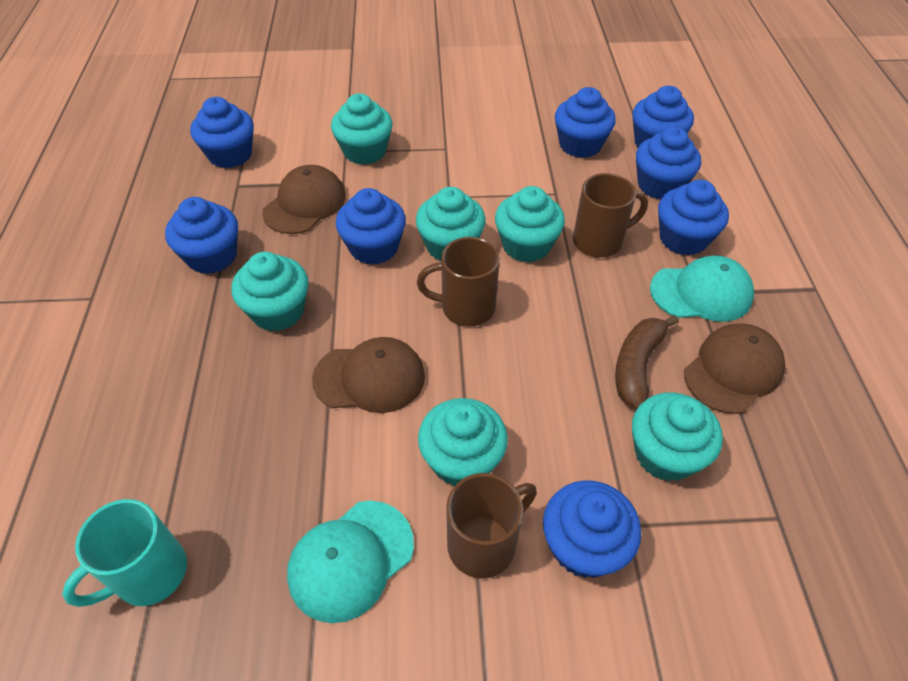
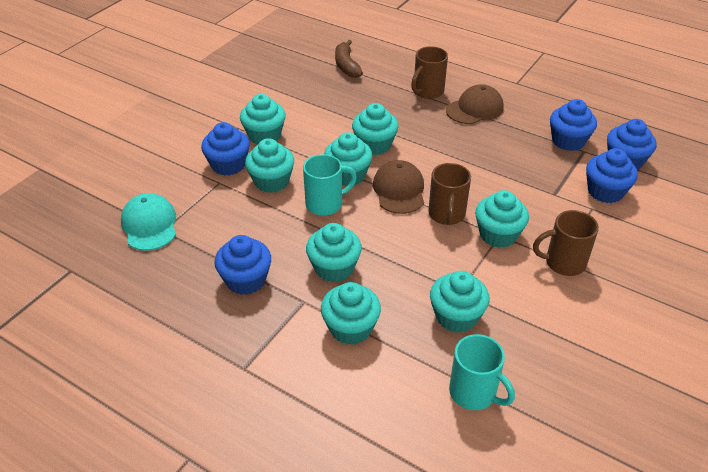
blue cupcake: [165,197,238,274] [190,97,254,168] [336,188,406,265] [543,480,641,578] [555,87,616,158] [632,86,694,147] [636,127,701,199] [658,179,729,256] = 8 -> [201,122,250,176] [214,235,271,295] [550,99,597,151] [586,148,638,203] [607,119,656,170] = 5
brown cap: [262,165,346,234] [312,337,425,413] [684,324,785,414] = 3 -> [373,160,424,214] [446,84,504,124] = 2
turquoise cap: [287,501,414,623] [650,255,754,322] = 2 -> [121,193,176,251] = 1
turquoise cupcake: [231,252,308,331] [331,93,392,165] [416,187,486,262] [418,398,508,486] [495,186,565,263] [632,392,723,481] = 6 -> [240,94,286,144] [245,138,294,193] [306,223,362,282] [321,282,381,345] [324,132,373,186] [352,103,399,155] [430,271,489,333] [475,190,529,248] = 8
turquoise mug: [62,499,187,607] = 1 -> [303,154,357,216] [449,334,515,410] = 2

